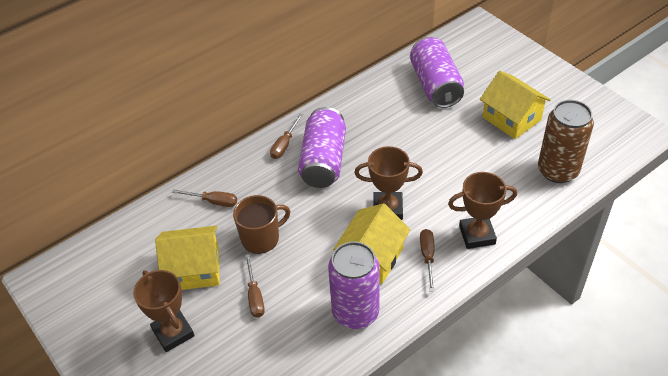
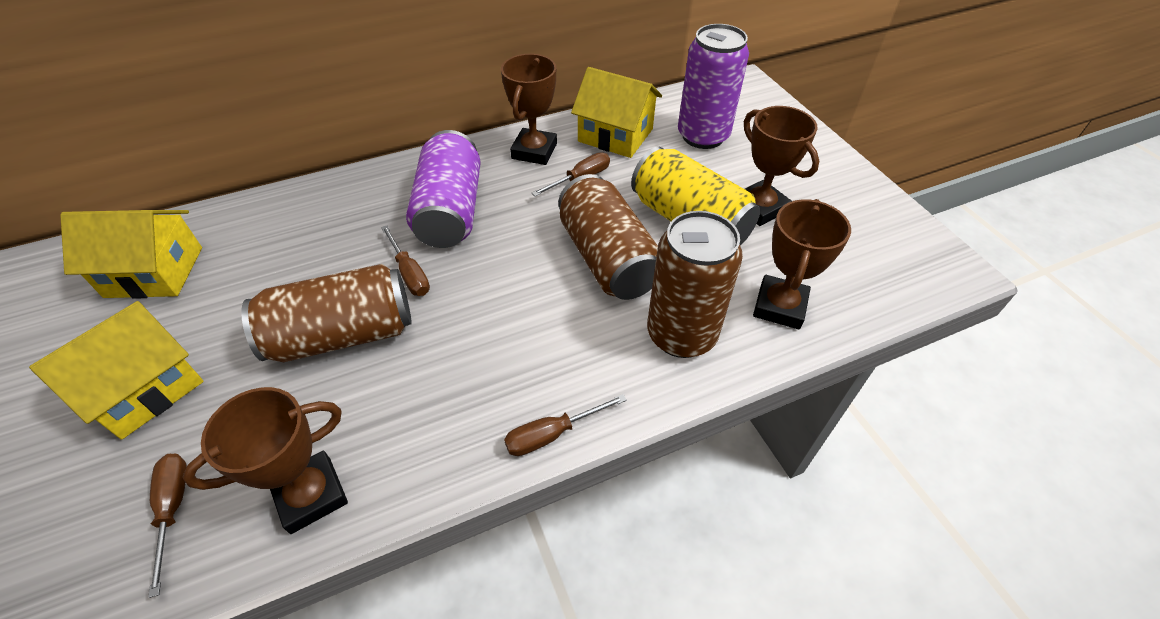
brown can: [538,100,594,183] = 1 -> [241,264,412,362] [558,174,658,300] [647,211,743,358] = 3
brown mug: [233,195,290,254] = 1 -> none = 0
brown trophy: [133,270,195,352] [354,146,423,220] [448,172,517,249] = 3 -> [183,387,348,534] [501,54,557,165] [744,106,819,226] [753,199,851,329] = 4
purple can: [298,107,346,188] [328,241,380,329] [410,37,464,108] = 3 -> [406,130,481,248] [678,24,749,149] = 2
yellow can: none = 0 -> [631,147,760,246] = 1

